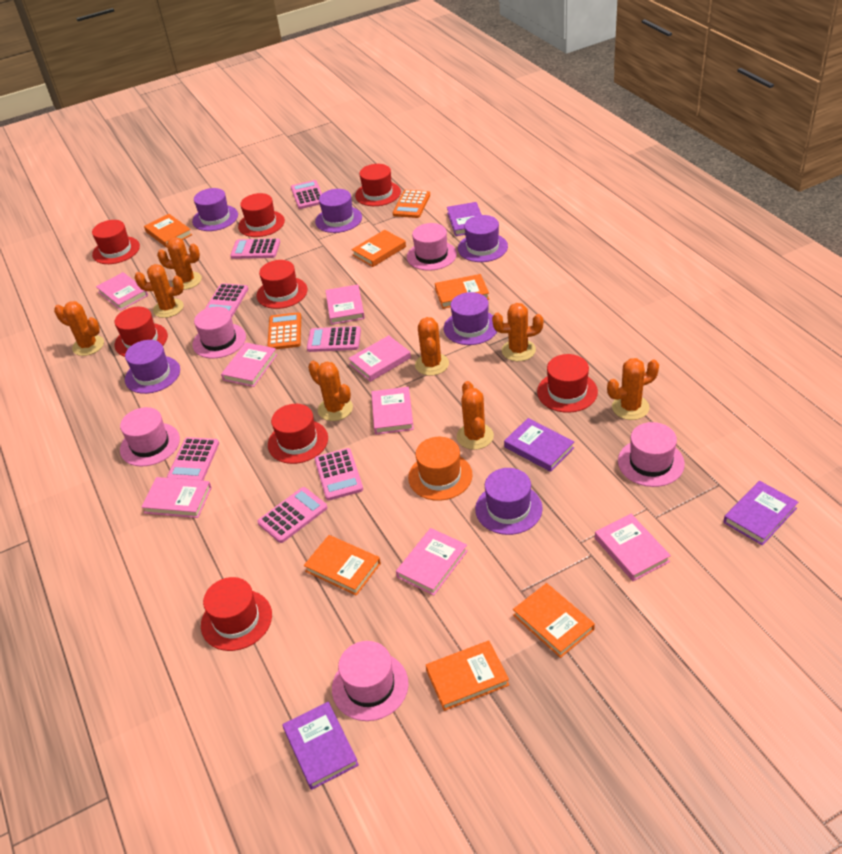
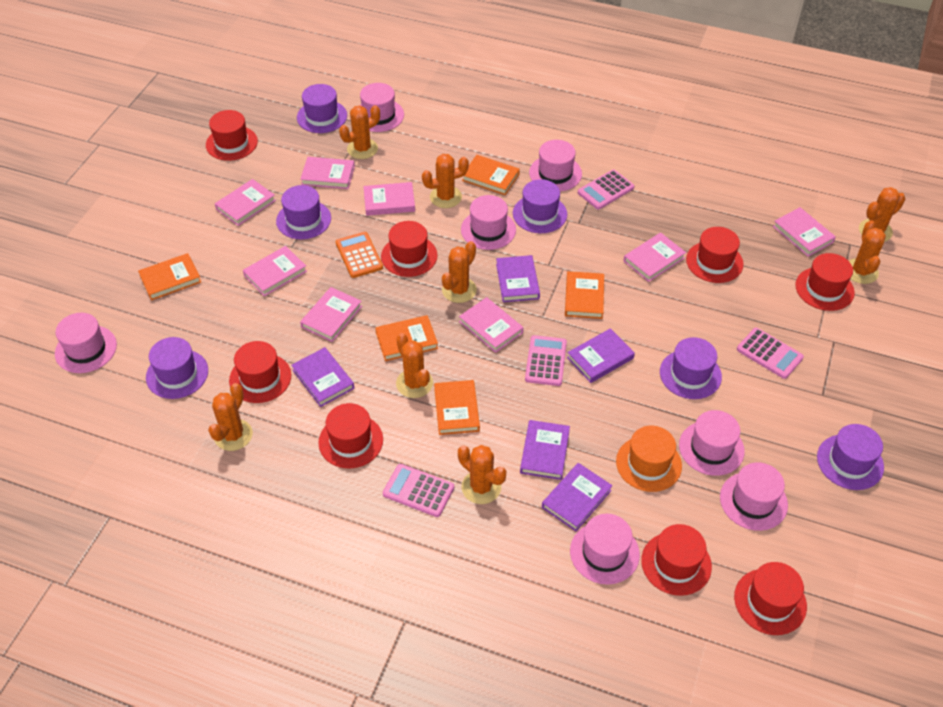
orange book: [144,214,192,248] [304,535,381,596] [351,230,406,267] [426,641,509,711] [435,274,489,309] [513,583,595,658] = 6 -> [138,253,201,300] [375,315,438,361] [434,380,480,435] [462,155,520,195] [565,271,604,319] = 5
orange calculator: [267,312,301,349] [393,190,430,218] = 2 -> [336,232,383,278] = 1
pink calculator: [167,437,219,481] [205,283,248,317] [230,238,280,259] [257,487,327,543] [291,180,322,209] [307,326,361,352] [315,448,363,500] = 7 -> [383,464,454,517] [525,335,567,386] [578,170,634,210] [737,328,804,379] = 4
pink hat: [120,407,180,466] [192,307,246,359] [332,641,409,721] [407,223,457,271] [618,422,685,487] = 5 -> [55,313,117,373] [359,83,404,132] [461,195,516,250] [529,140,582,191] [570,514,640,584] [679,410,745,476] [720,462,788,531] = 7
purple book: [282,702,359,790] [447,202,482,236] [504,418,574,472] [723,481,798,546] = 4 -> [291,347,355,407] [496,255,540,302] [520,420,570,480] [542,463,612,531] [567,328,635,383] = 5

